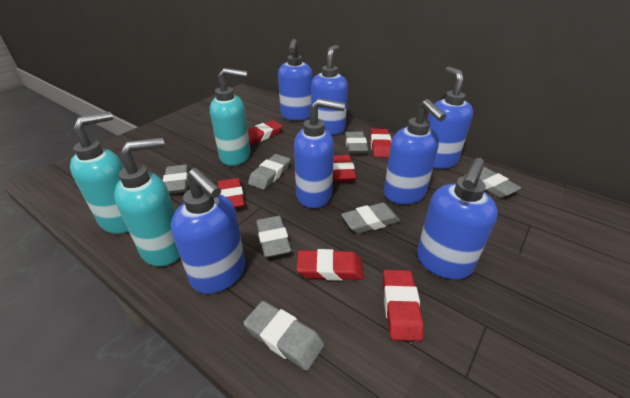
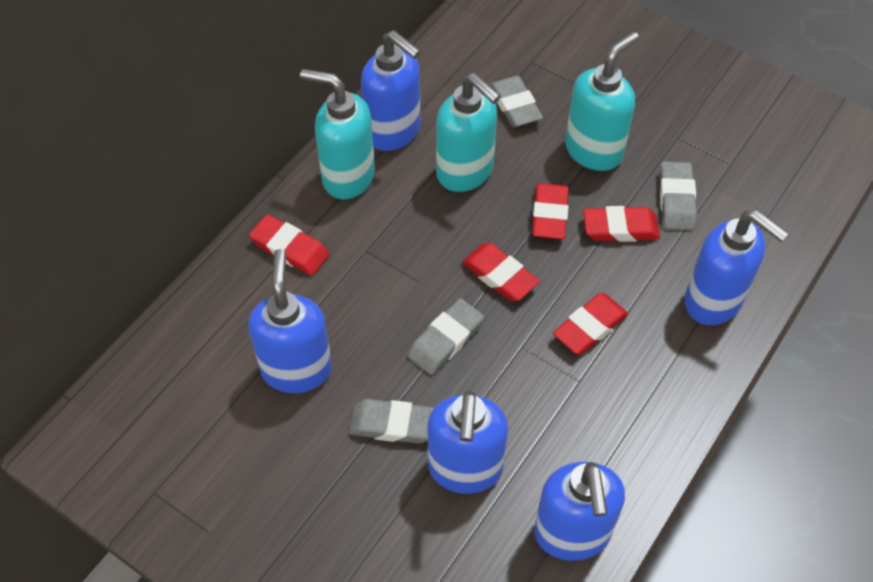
blue soap dispenser: [171,168,245,294] [278,39,313,120] [294,98,345,208] [311,45,348,135] [384,99,446,204] [417,158,498,280] [428,66,473,169] = 7 -> [248,249,332,393] [361,30,421,151] [427,391,508,494] [534,462,625,561] [685,210,789,325] = 5
grey eraser: [163,164,189,194] [243,301,324,371] [248,154,290,190] [256,216,291,258] [341,203,400,234] [345,131,368,154] [464,167,521,198] = 7 -> [349,399,434,444] [408,299,484,375] [489,76,543,127] [660,162,697,230] = 4
red eraser: [218,178,245,209] [248,120,282,145] [296,249,363,281] [333,155,356,182] [370,129,391,158] [383,270,424,341] = 6 -> [249,215,329,276] [462,243,540,301] [532,183,569,239] [553,293,628,354] [583,206,660,242] = 5

